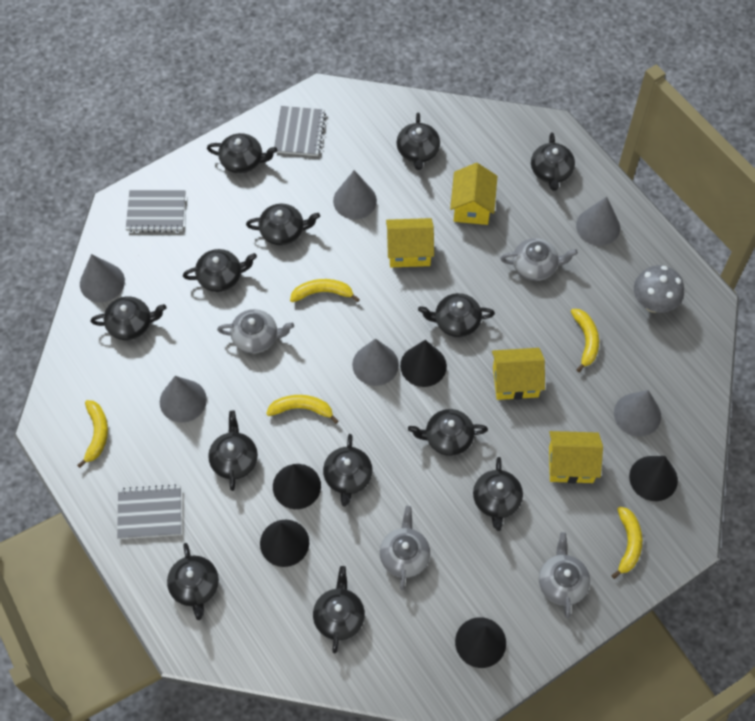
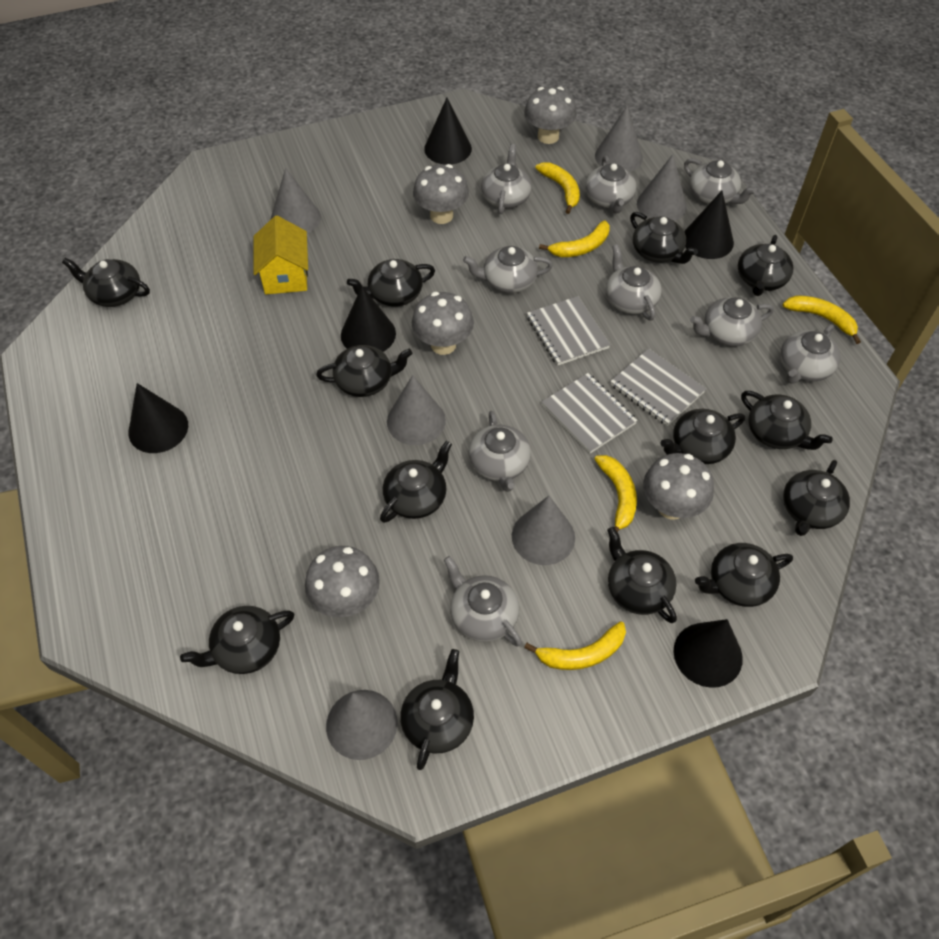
grey mushroom: [634,265,684,313] = 1 -> [305,546,380,617] [412,292,474,355] [413,164,469,224] [524,87,577,144] [643,453,714,520] = 5
grey teapot: [217,309,294,354] [380,506,430,590] [501,238,578,281] [539,532,590,618] = 4 -> [444,556,522,647] [463,246,553,293] [469,411,531,492] [481,144,532,214] [585,155,636,213] [606,244,662,321] [684,159,757,204] [690,297,774,346] [780,324,841,384] = 9
yellow house: [386,218,434,267] [450,163,498,225] [492,348,545,400] [549,431,603,483] = 4 -> [254,216,308,294] = 1

